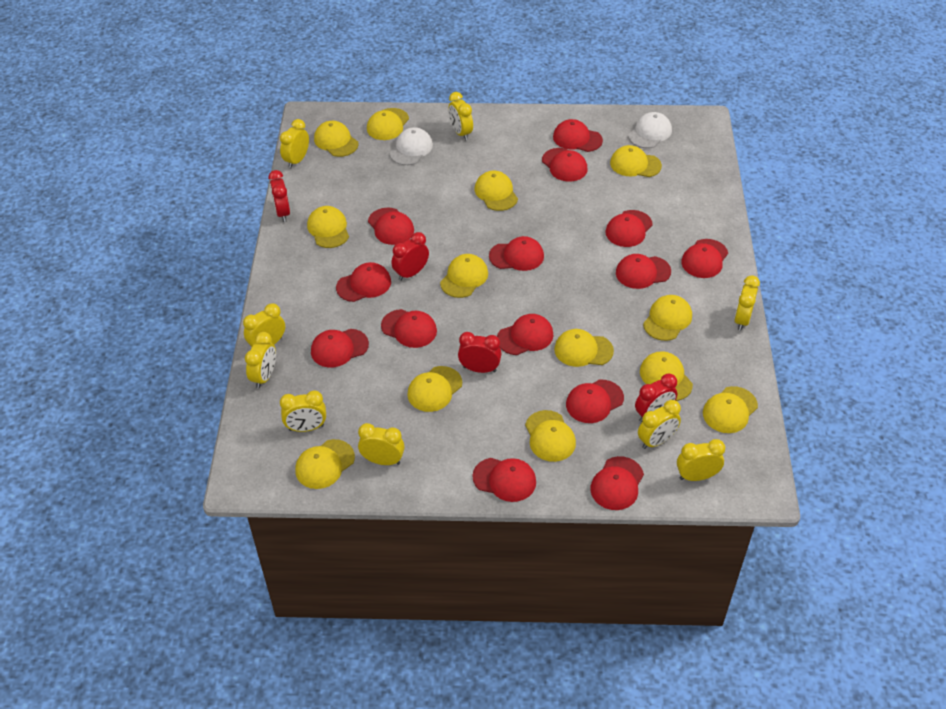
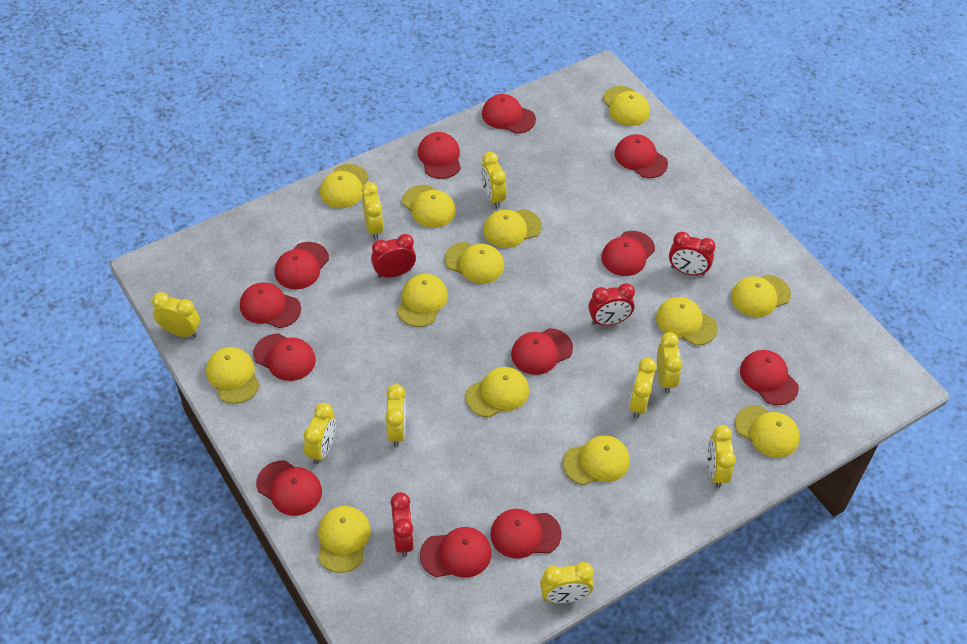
red cap: [311,329,369,368] [336,262,391,302] [368,208,414,245] [381,309,437,348] [472,458,536,502] [489,236,544,271] [497,314,553,355] [542,148,587,182] [553,119,603,152] [566,380,624,423] [590,456,644,510] [605,210,653,247] [616,254,671,289] [681,239,728,278] = 14 -> [240,282,301,328] [253,333,316,381] [256,461,322,516] [275,242,329,289] [418,132,461,179] [420,527,492,578] [482,94,536,134] [490,509,562,559] [511,328,573,375] [601,231,655,276] [615,134,668,178] [740,350,799,405] = 12
white cap: [390,127,433,165] [628,112,672,148] = 2 -> none = 0

